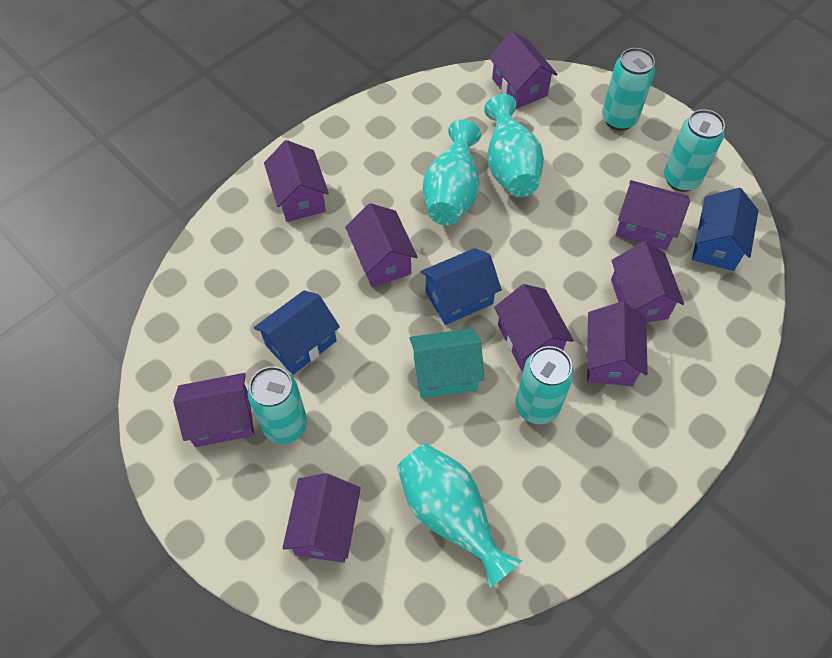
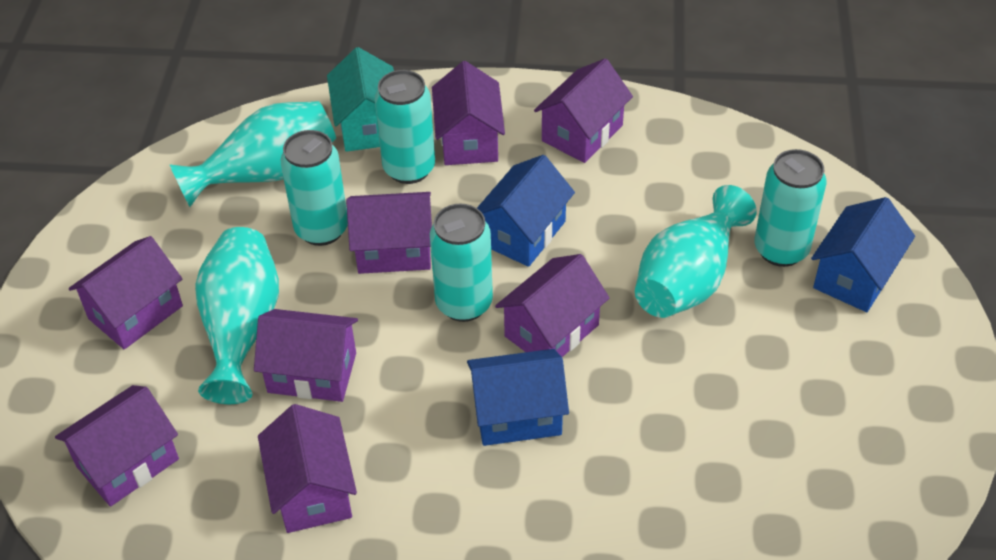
purple house: [173,373,254,447] [264,140,329,222] [283,473,361,563] [345,203,417,287] [489,31,558,109] [494,284,574,370] [586,301,648,386] [611,241,684,322] [616,180,690,250] = 9 -> [55,385,179,507] [69,236,183,350] [254,309,358,402] [258,404,357,533] [346,192,432,274] [432,61,505,165] [495,254,609,357] [534,58,633,163] = 8

